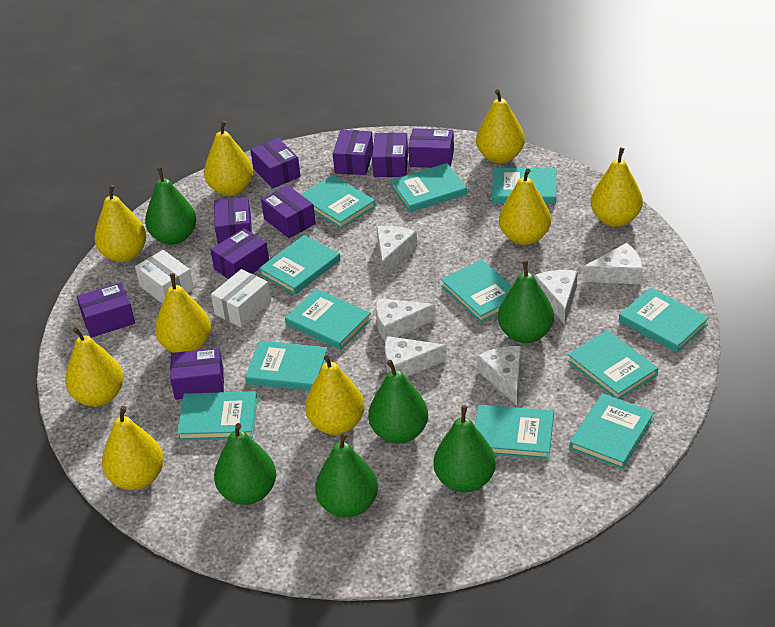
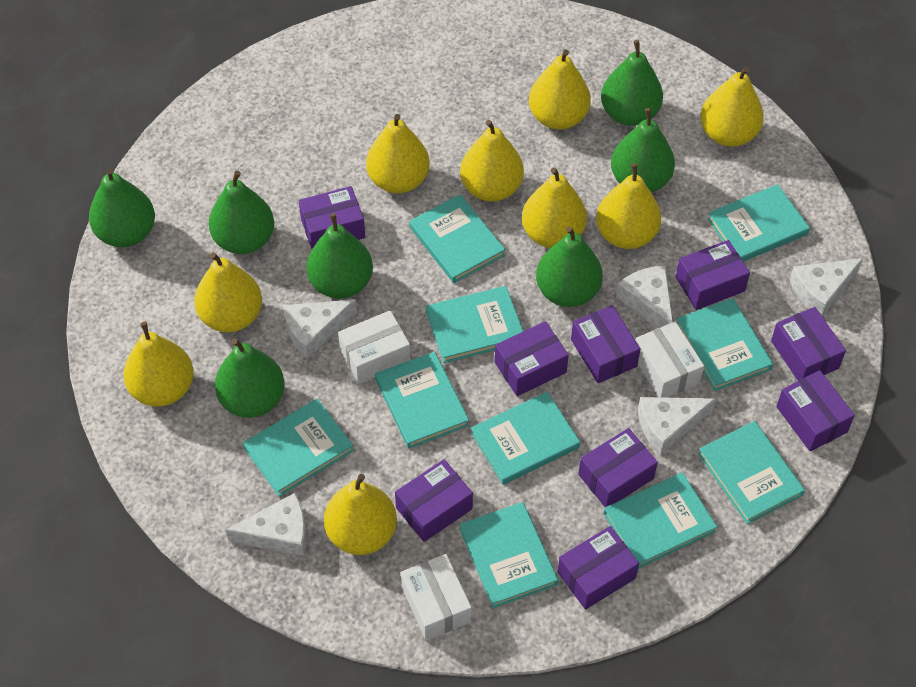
green pear: [145,167,196,245] [214,423,276,505] [315,432,378,518] [368,360,428,444] [434,405,496,493] [498,260,554,343] = 6 -> [89,168,155,247] [209,170,274,254] [215,338,285,418] [306,213,373,299] [536,226,603,307] [601,40,663,126] [611,108,675,192] = 7
turquoise book: [177,391,257,441] [245,340,328,391] [259,235,340,295] [285,289,372,350] [301,175,376,229] [391,163,467,212] [441,259,512,322] [475,405,554,459] [492,168,556,204] [567,330,658,399] [570,393,654,469] [619,288,709,352] = 12 -> [243,399,354,497] [375,352,469,448] [409,194,505,283] [426,286,523,363] [460,502,558,608] [471,392,580,485] [604,473,717,569] [677,298,773,391] [698,421,805,524] [707,184,810,262] = 10
white box: [135,250,194,304] [211,269,271,327] = 2 -> [338,310,411,384] [401,554,472,640] [635,322,704,398] = 3
white cheese: [376,226,417,277] [376,298,436,341] [385,336,447,377] [477,346,521,405] [534,270,577,324] [582,243,643,284] = 6 -> [226,493,307,556] [283,299,357,359] [616,265,673,328] [638,397,715,456] [790,258,863,317] = 5

